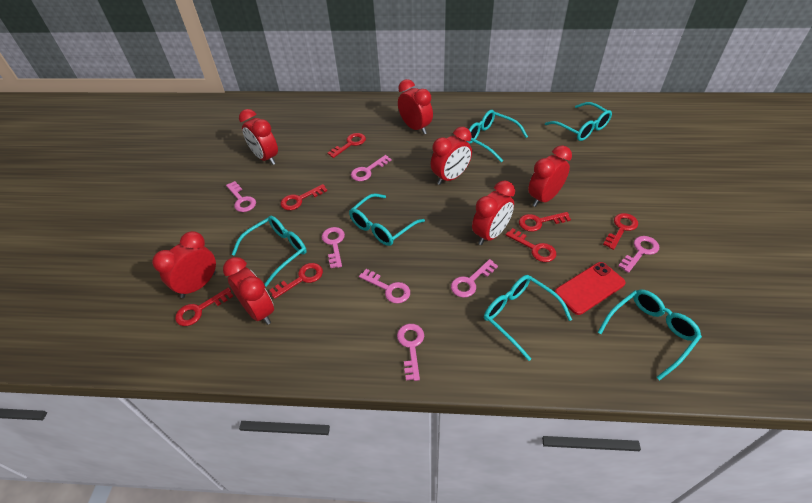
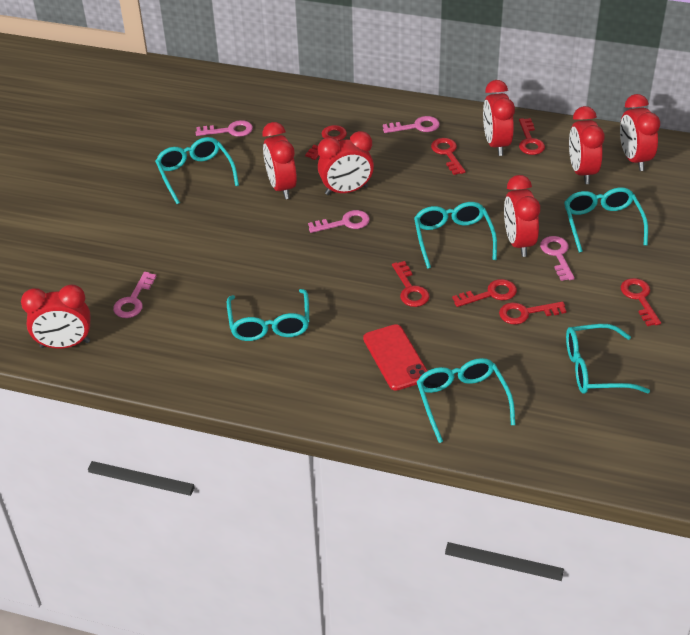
pink key: [226,181,256,212] [322,227,345,268] [351,155,392,181] [359,269,410,304] [397,324,424,381] [451,259,498,298] [618,236,659,273] = 7 -> [113,272,156,318] [195,120,253,137] [308,210,370,233] [383,116,440,133] [540,236,575,281] = 5

